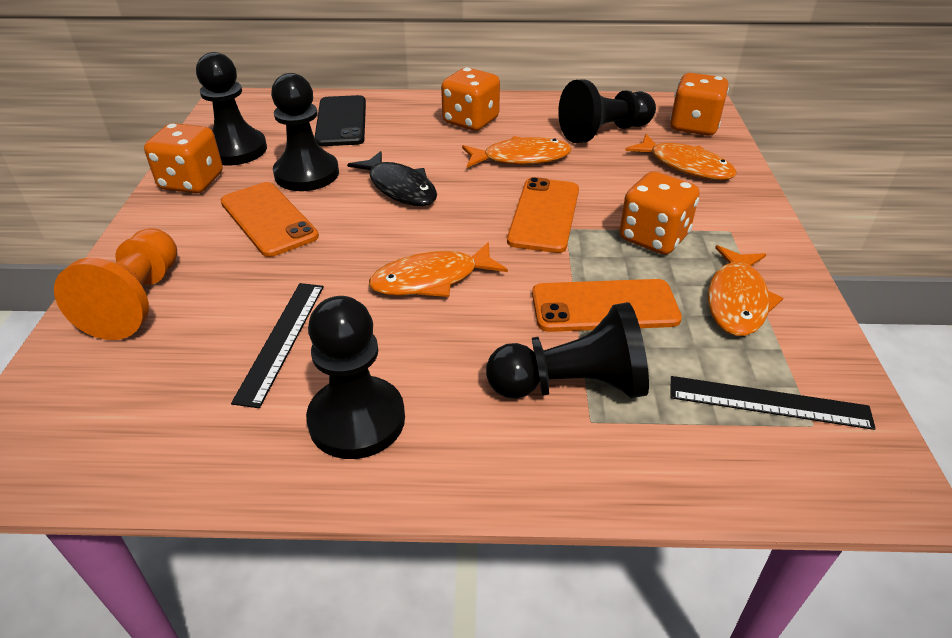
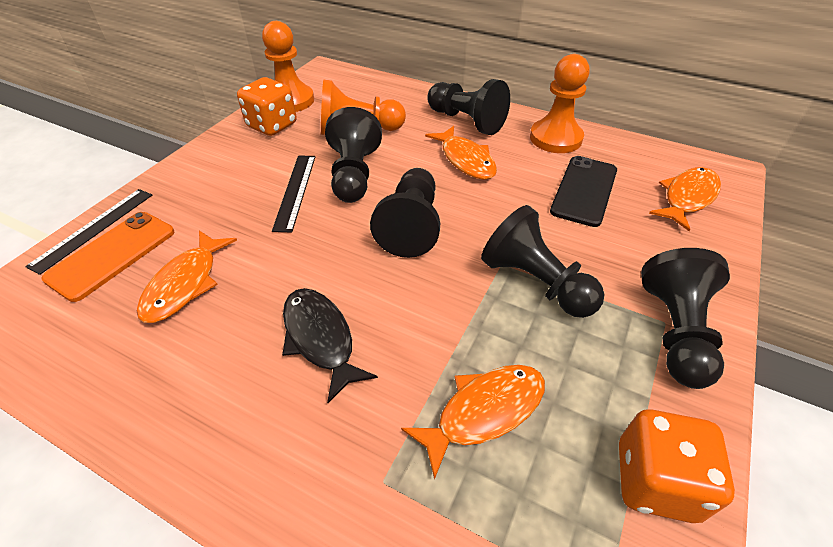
orange dice: [144,123,223,193] [441,68,500,131] [619,171,700,255] [670,73,729,136] = 4 -> [237,77,297,136] [619,409,735,523] = 2
orange pawn: [54,228,177,340] = 1 -> [262,21,314,112] [321,79,406,135] [530,54,590,153] = 3
orange phone: [221,182,319,257] [507,177,579,253] [532,279,682,332] = 3 -> [42,212,174,302] = 1

